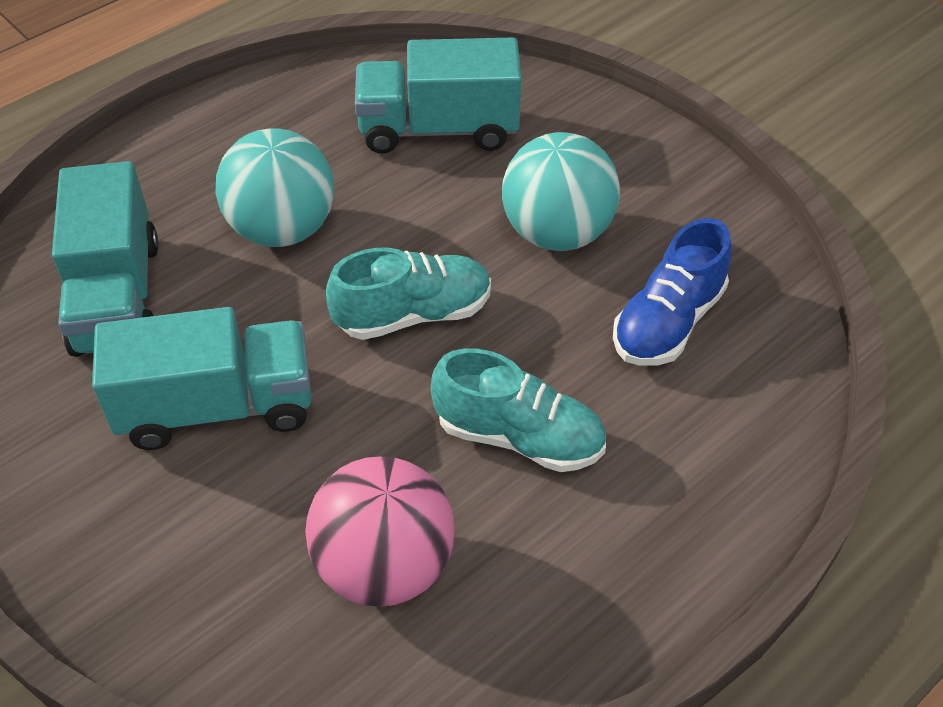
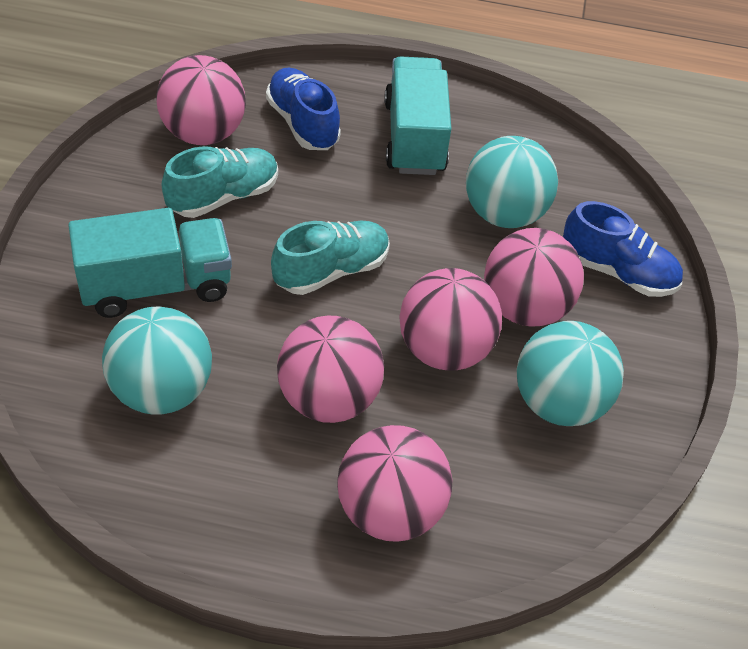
blue shoe: [613,218,732,366] = 1 -> [266,68,341,150] [563,201,683,297] = 2
pink ball: [305,456,454,607] = 1 -> [156,55,246,145] [277,316,384,423] [337,425,452,542] [399,268,502,371] [484,228,584,327] = 5
turquoise ball: [216,129,334,247] [502,132,620,251] = 2 -> [102,307,212,415] [466,136,558,228] [517,321,624,426] = 3
turquoise truck: [52,161,159,357] [92,307,312,450] [355,37,521,154] = 3 -> [68,208,232,318] [384,56,451,175] = 2

